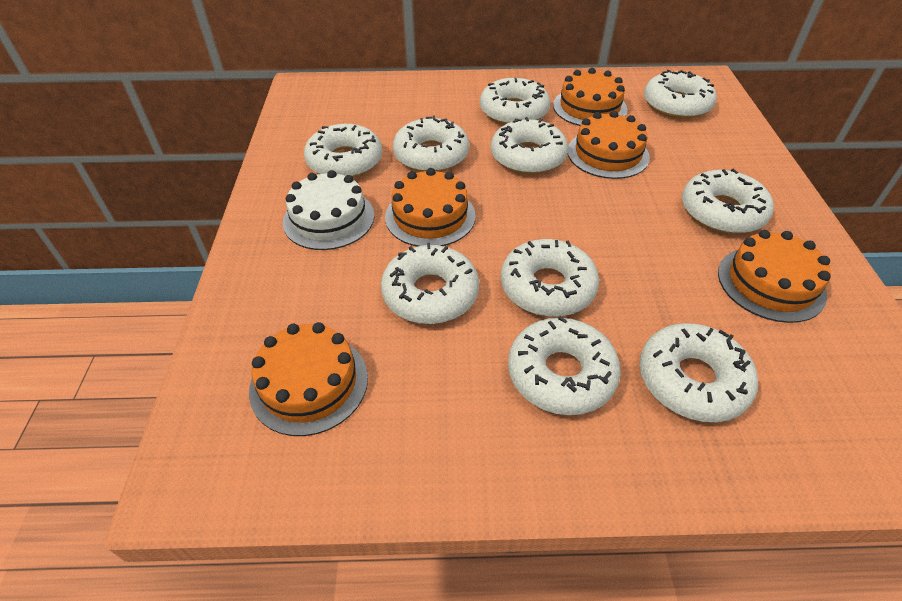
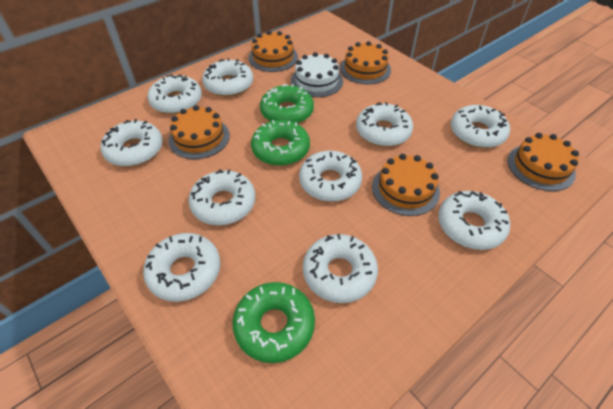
green donut: none = 0 -> [233,282,315,363] [251,120,310,166] [260,84,314,124] = 3

